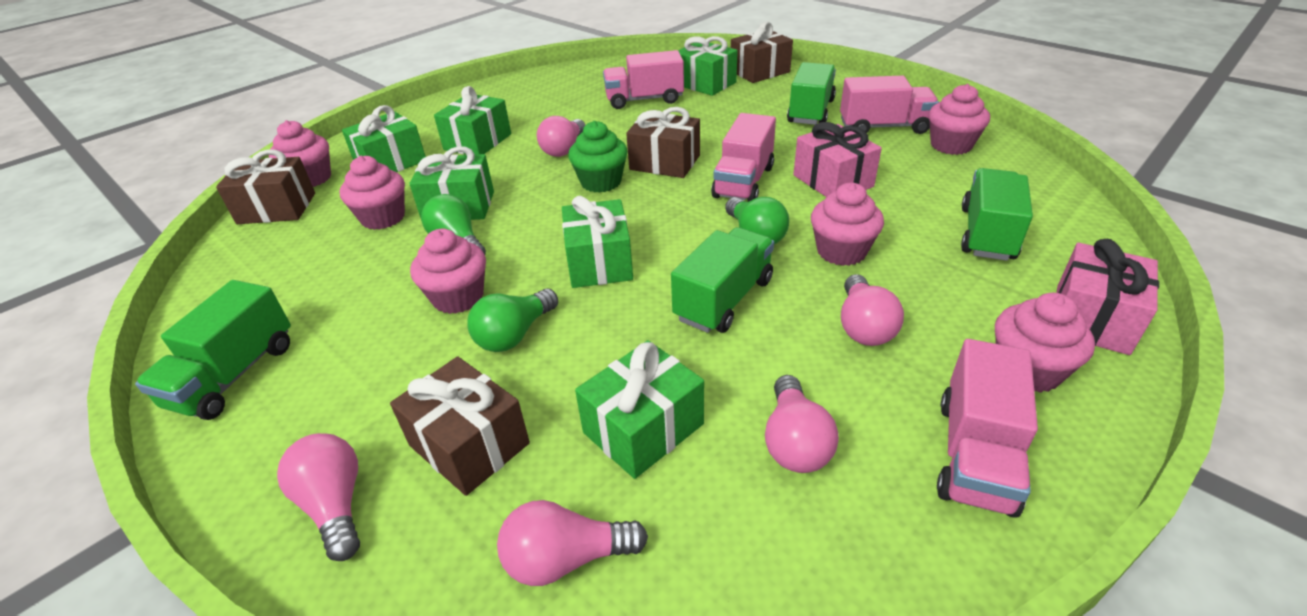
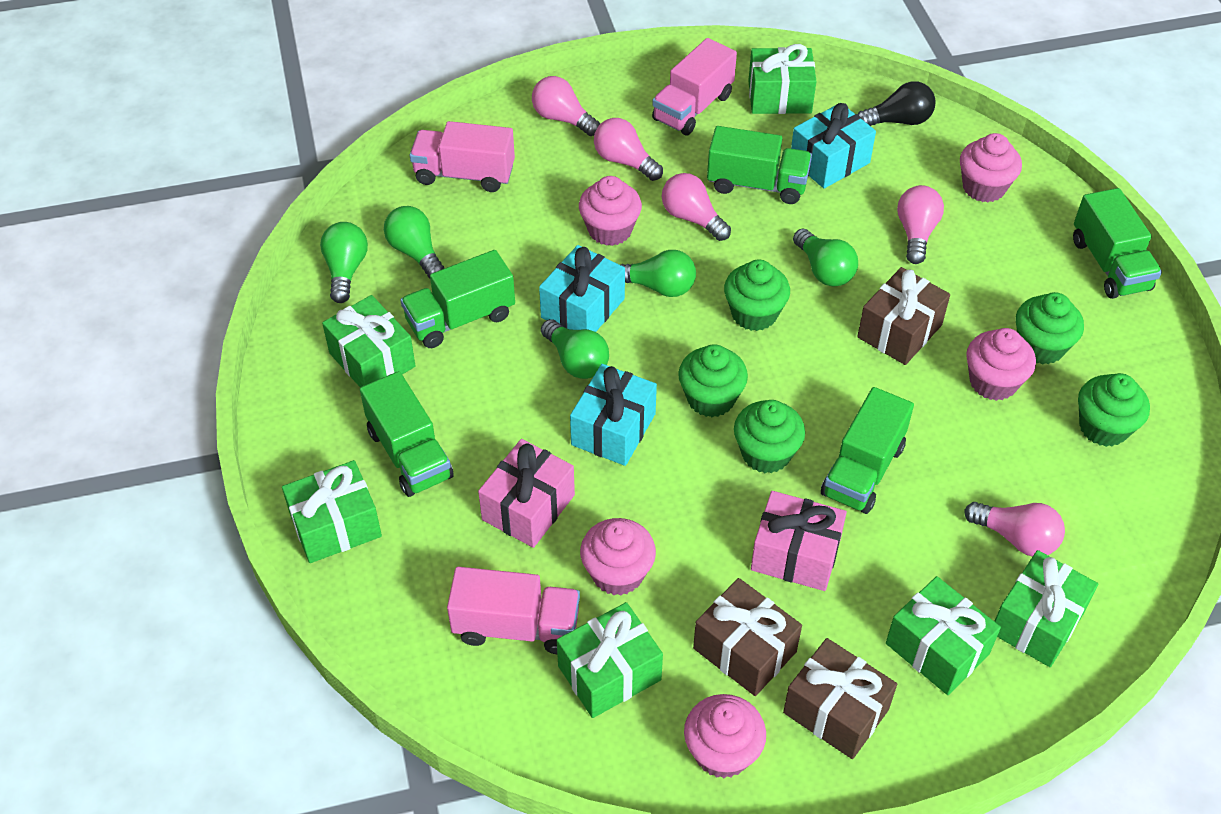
black light bulb: none = 0 -> [858,81,936,126] = 1
brown gift: [216,150,315,224] [390,357,530,496] [626,107,700,178] [731,22,793,83] = 4 -> [693,578,802,696] [783,638,897,759] [857,267,950,365] = 3
green cupcake: [568,121,628,193] = 1 -> [678,344,748,417] [724,260,790,331] [734,400,805,473] [1016,292,1084,364] [1078,373,1150,447] = 5
green light bulb: [421,194,486,254] [467,289,558,352] [725,197,789,245] = 3 -> [320,222,368,303] [384,206,444,278] [541,319,609,379] [621,250,696,297] [793,228,858,287] = 5
green truck: [135,280,291,420] [671,227,774,333] [787,62,836,125] [961,168,1033,261] = 4 -> [360,371,454,497] [401,250,515,348] [707,126,812,204] [821,387,914,514] [1073,188,1162,299] = 5
pink cupcake: [269,120,331,187] [339,155,405,230] [410,229,486,314] [811,183,884,266] [929,84,990,155] [995,293,1095,393] = 6 -> [579,176,642,246] [580,518,656,596] [684,694,766,778] [960,133,1022,202] [966,328,1036,401] = 5
pink truck: [603,50,684,109] [711,113,776,202] [840,76,939,134] [937,339,1038,518] = 4 -> [410,121,515,192] [447,567,580,654] [652,38,737,135] = 3
turquoise gift: none = 0 -> [539,245,625,332] [570,364,657,466] [791,103,876,189] = 3

